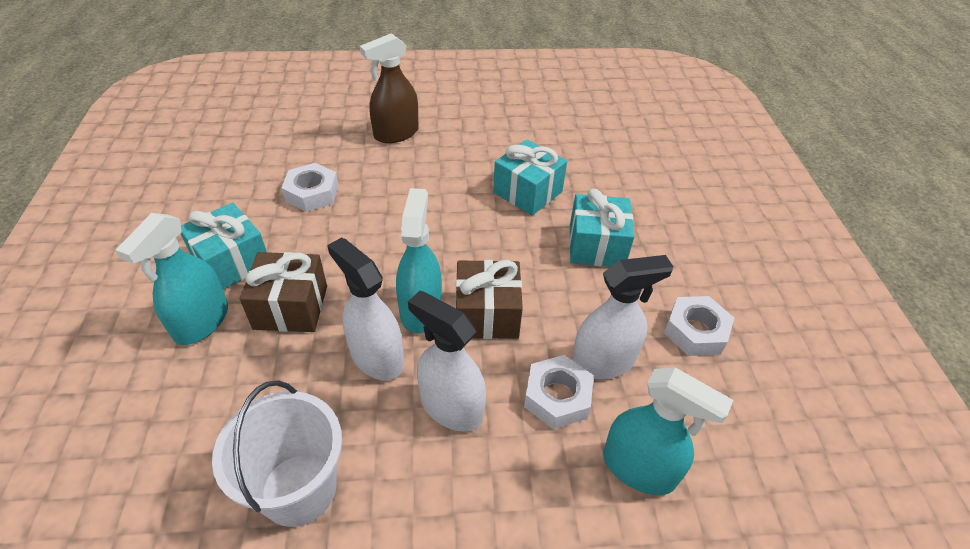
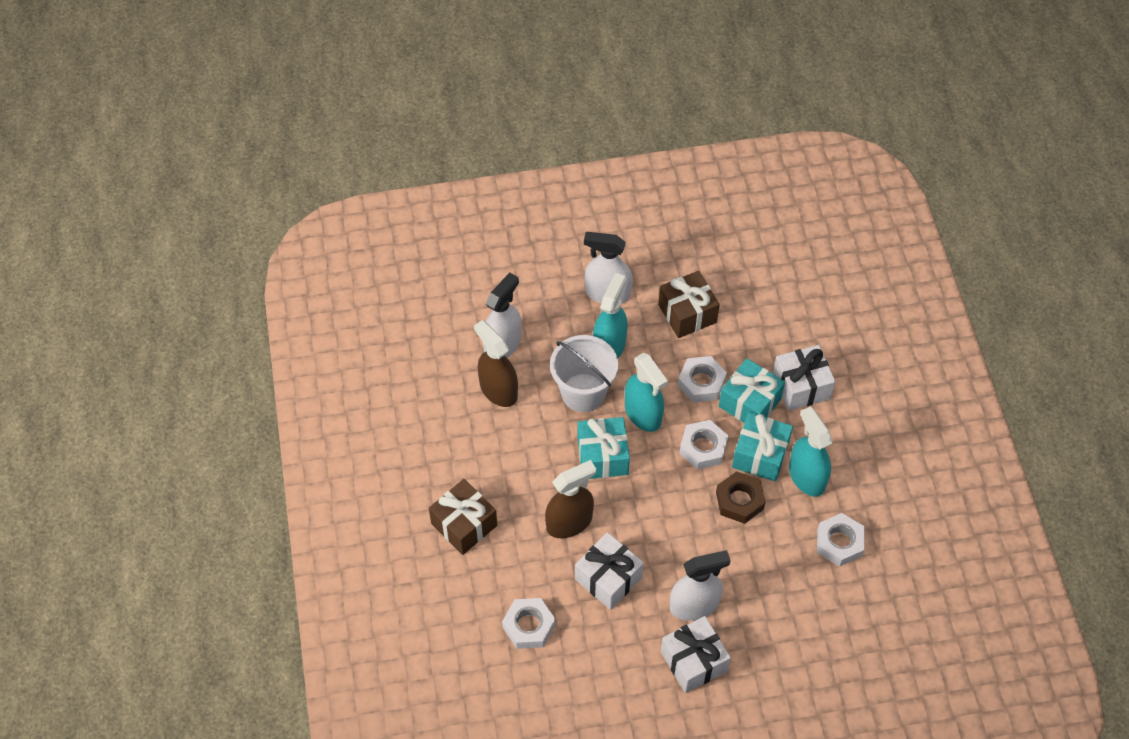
brown nut: none = 0 -> [716,471,766,524] = 1
brown spray bottle: [360,33,419,143] = 1 -> [474,320,518,407] [545,460,596,538] = 2
white gift: none = 0 -> [575,532,644,610] [661,616,731,693] [773,345,836,411] = 3
white nut: [282,163,339,212] [524,355,594,429] [664,296,734,356] = 3 -> [502,598,555,649] [678,356,727,403] [679,420,728,470] [817,513,864,567] = 4

